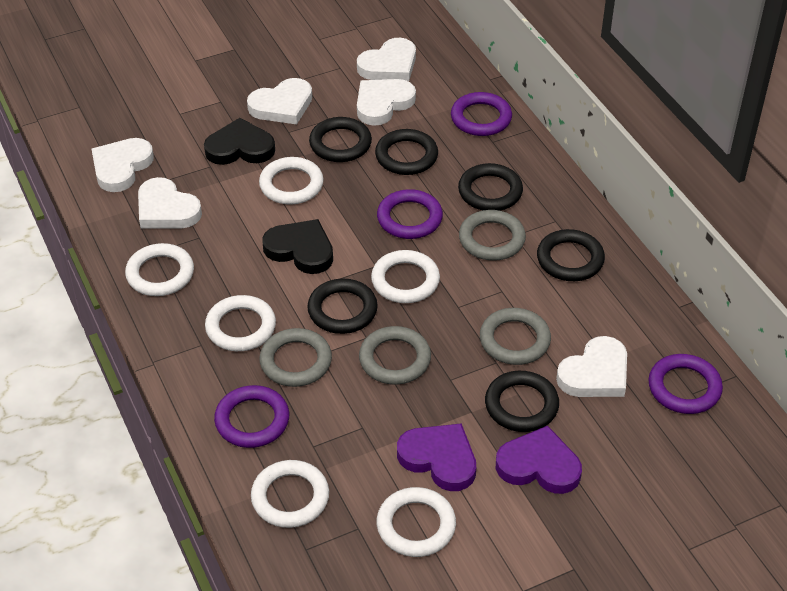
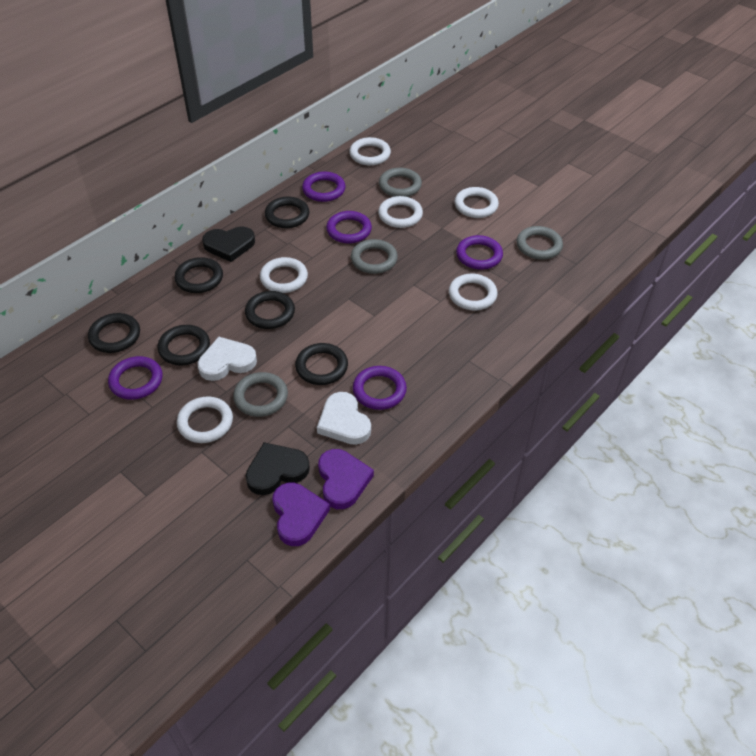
purple ring: [214,385,289,448] [377,189,443,239] [451,92,512,136] [648,354,723,414] = 4 -> [108,356,163,400] [302,172,346,202] [326,211,372,243] [353,366,407,410] [456,235,503,270] = 5
white heart: [92,138,154,192] [138,177,202,228] [247,78,312,124] [357,38,416,81] [357,79,416,126] [556,336,627,397] = 6 -> [198,337,257,381] [317,392,371,445] = 2

